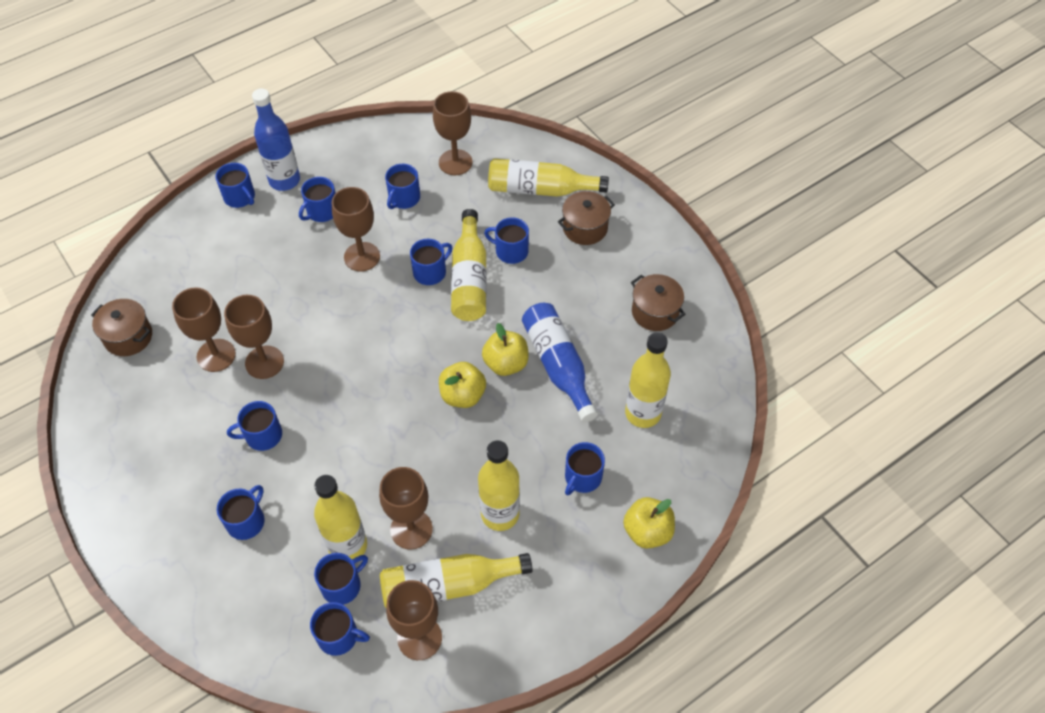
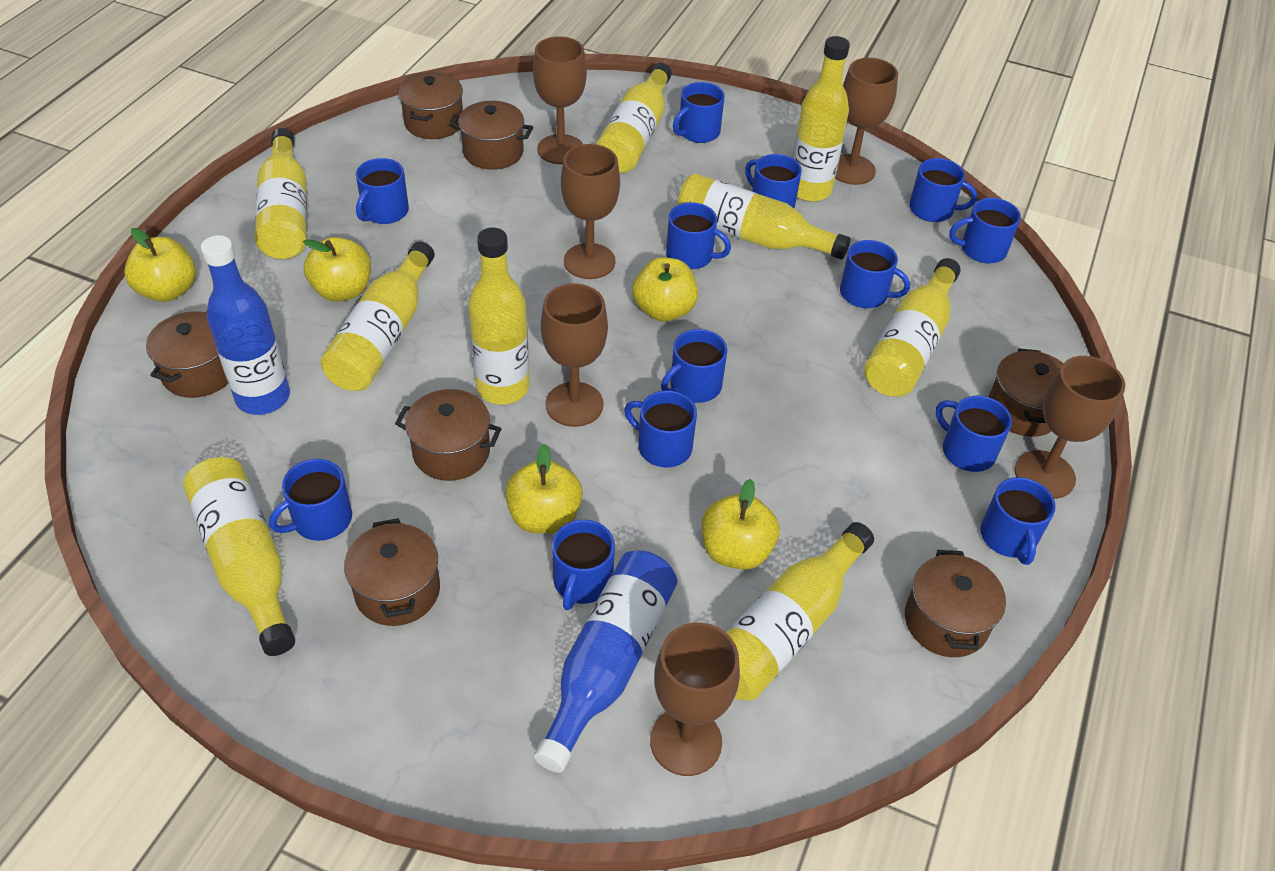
blue mug: [215,163,255,208] [217,485,265,540] [227,401,282,451] [299,177,335,222] [310,602,370,656] [314,553,368,605] [385,164,420,209] [410,239,452,285] [484,218,529,264] [565,442,605,495] = 10 -> [269,459,352,541] [356,158,409,224] [552,520,615,610] [624,390,697,467] [661,329,727,403] [666,202,731,269] [673,82,725,143] [745,154,802,209] [840,240,910,308] [909,158,977,222] [936,396,1012,472] [949,198,1021,263] [980,477,1056,565] = 13
brown pot: [91,299,152,356] [558,191,615,245] [631,274,686,331] = 3 -> [146,311,228,398] [344,518,440,626] [395,389,502,481] [398,72,463,139] [450,101,533,170] [905,550,1006,657] [989,348,1063,437] = 7
yellow apple: [439,362,486,408] [482,323,529,376] [623,497,675,549] = 3 -> [124,228,196,302] [303,237,371,302] [505,444,583,534] [632,257,698,321] [702,479,780,570] = 5
yellow bottle: [314,475,367,559] [380,553,533,608] [451,209,486,321] [478,440,520,531] [488,158,609,197] [625,332,671,428] = 6 -> [183,457,295,656] [255,128,307,259] [320,242,435,391] [468,227,530,405] [596,63,672,173] [677,173,851,260] [726,522,874,701] [792,36,850,202] [864,258,961,397] = 9

